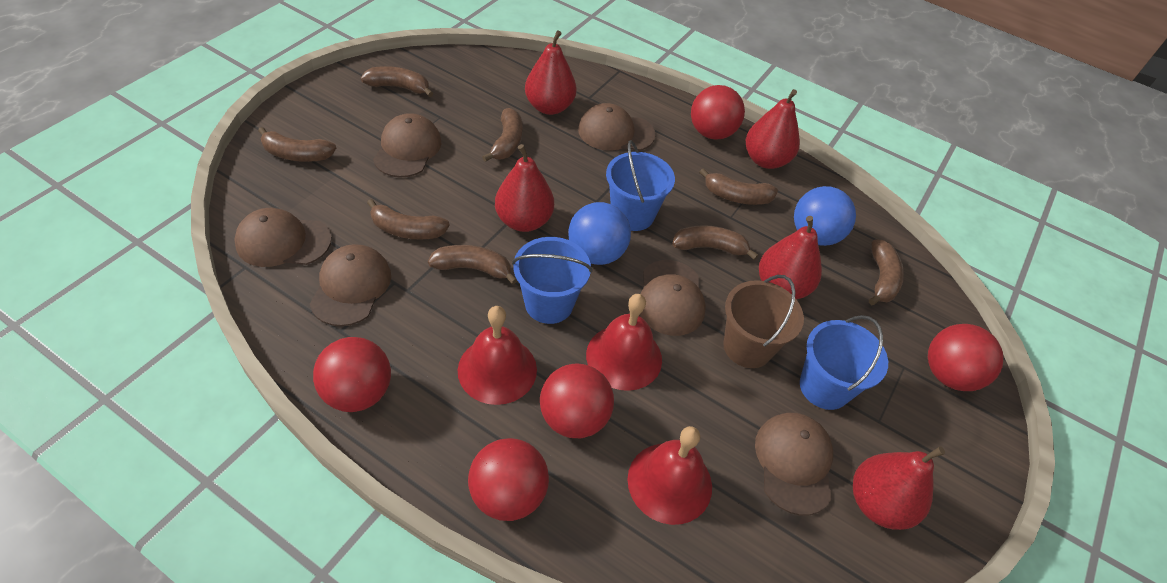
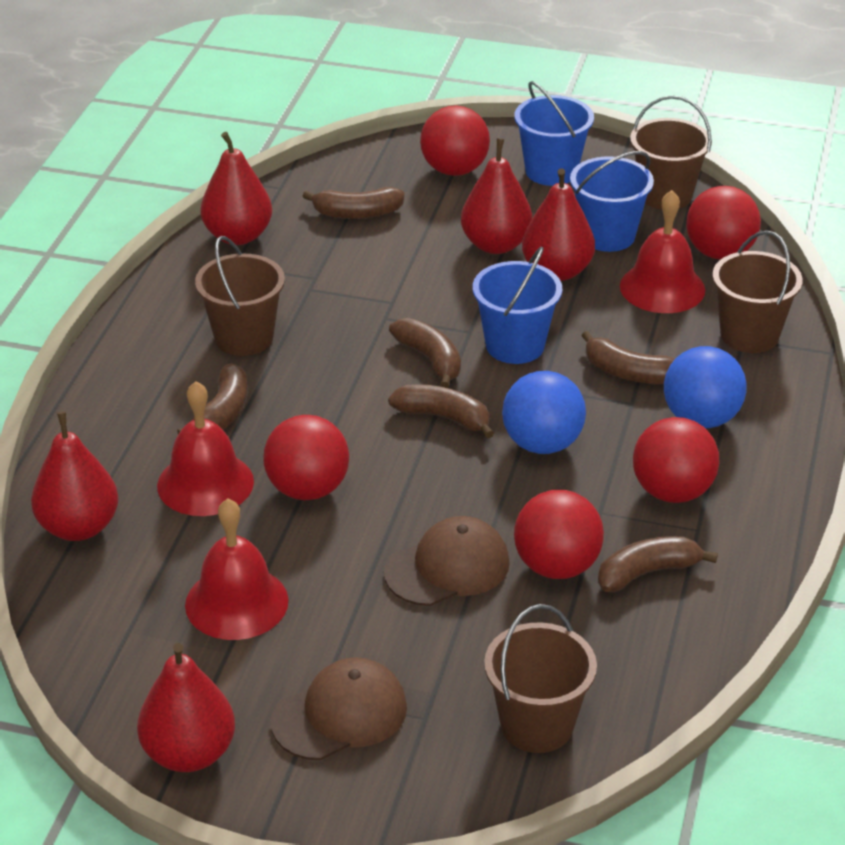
brown banana: [258,127,336,162] [361,66,433,97] [367,199,450,240] [428,245,517,285] [482,108,523,162] [672,225,758,260] [699,168,778,205] [869,239,904,305] = 8 -> [177,363,247,434] [303,187,405,219] [388,384,494,438] [389,318,461,388] [582,331,675,384] [598,536,718,592] = 6
brown bucket: [723,275,804,368] = 1 -> [195,236,285,356] [484,604,597,753] [630,96,712,210] [712,230,803,353] = 4
brown cap: [234,208,332,267] [310,244,391,326] [373,113,441,178] [578,103,655,151] [640,260,706,336] [755,413,833,516] = 6 -> [271,657,407,760] [384,516,510,606] = 2

